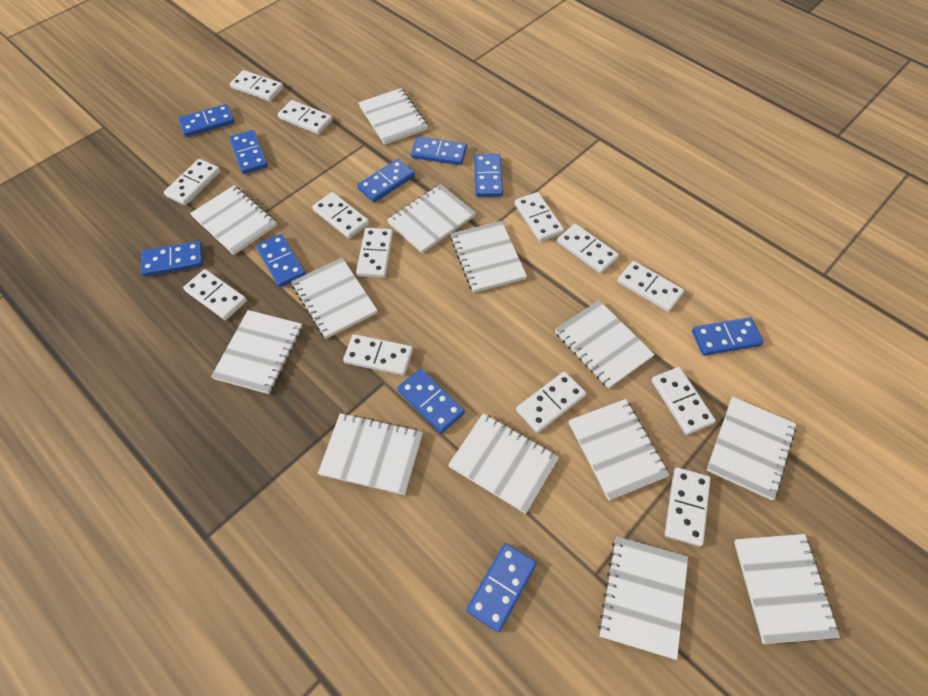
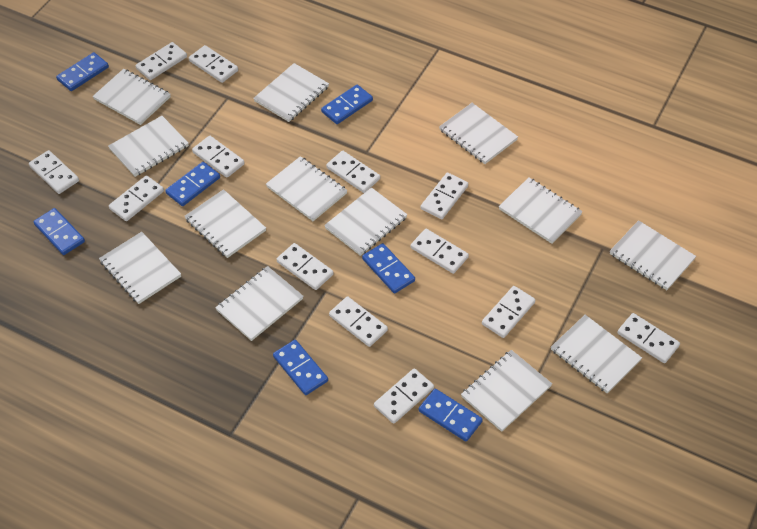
blue domino: [141,241,203,277] [178,104,235,137] [229,130,268,174] [256,234,306,287] [357,159,415,202] [397,369,465,433] [411,136,467,165] [466,543,537,632] [474,154,503,197] [692,317,764,356] = 10 -> [33,208,85,255] [56,52,109,91] [165,162,220,206] [273,340,328,395] [321,85,373,124] [362,243,415,293] [418,389,483,442] = 7

